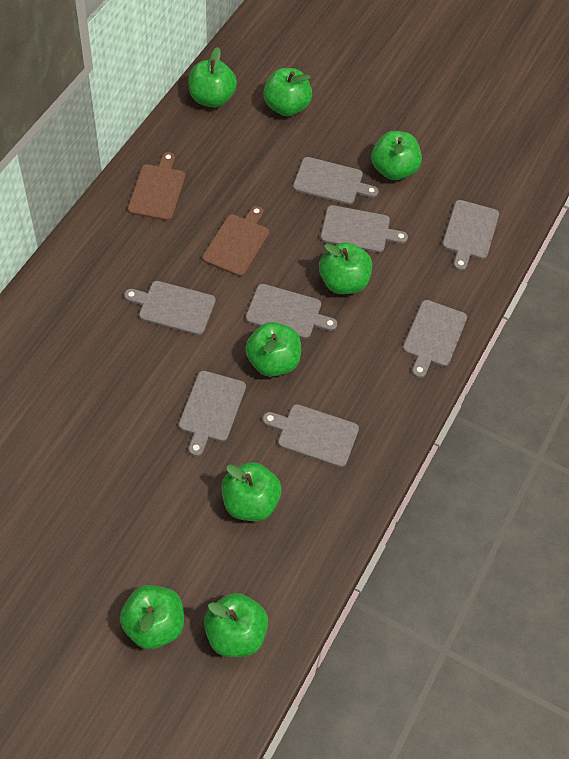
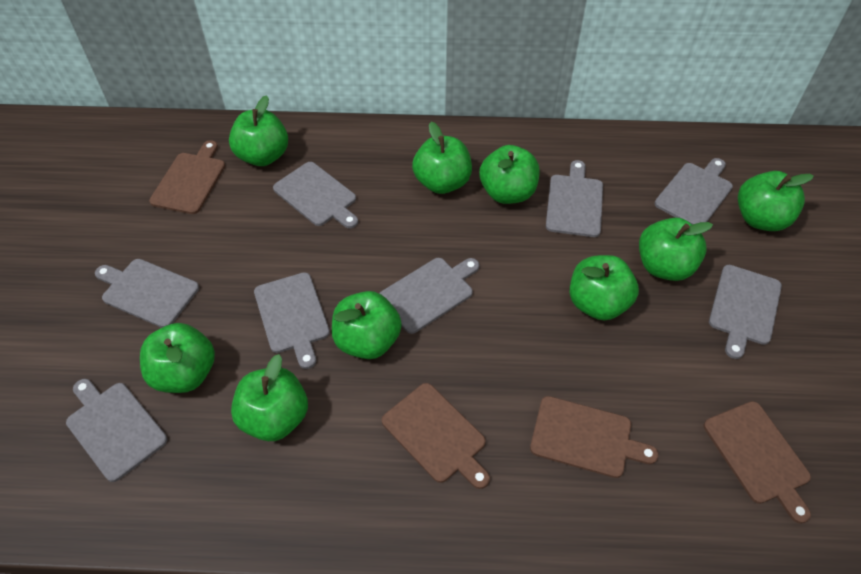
brown cutting board: [128,152,186,221] [202,206,269,277] = 2 -> [149,140,225,214] [382,383,490,489] [530,396,659,478] [704,401,811,524] = 4
green apple: [120,585,184,649] [189,47,237,108] [204,593,268,657] [221,462,282,521] [245,322,301,377] [263,68,312,116] [319,242,372,294] [371,131,422,180] = 8 -> [140,323,215,393] [229,95,288,166] [231,354,308,441] [332,291,402,359] [412,122,472,194] [480,145,540,204] [570,255,639,320] [639,218,713,281] [738,171,814,231] = 9

